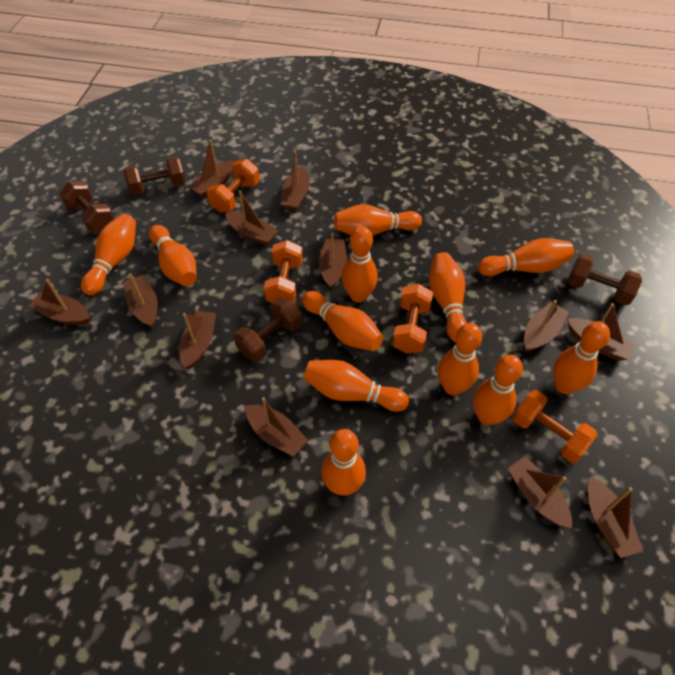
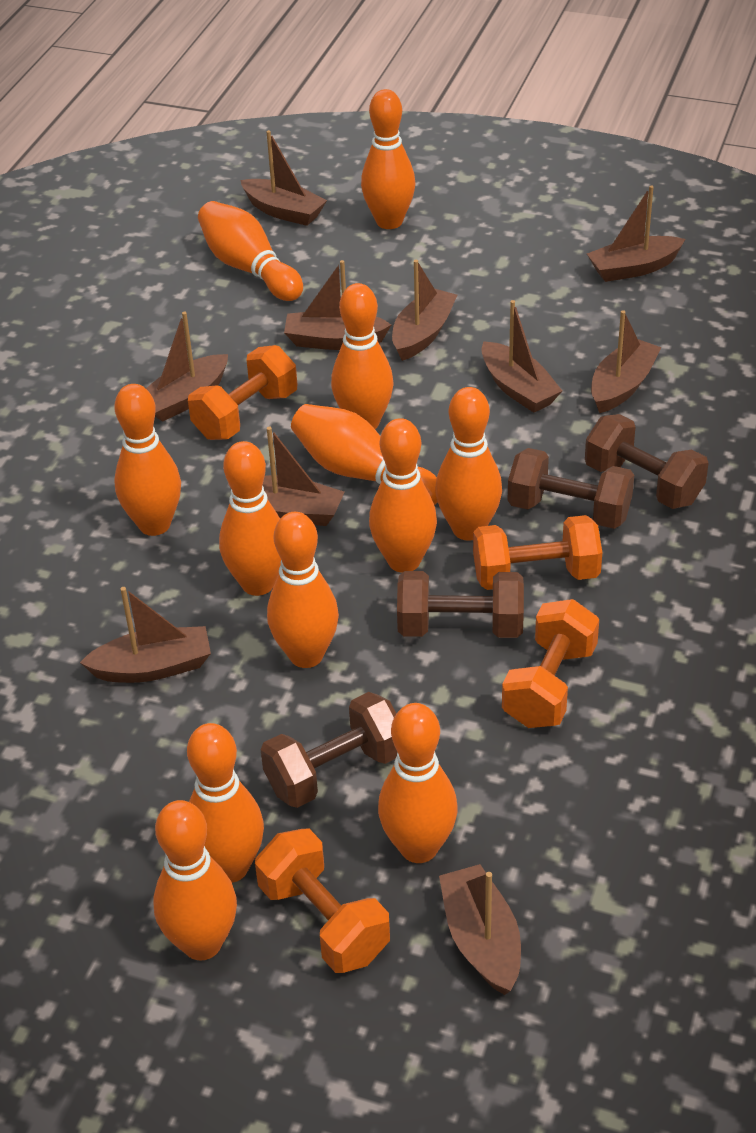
brown boat: [29,279,90,325] [124,273,158,328] [179,310,216,369] [189,140,234,198] [225,191,278,246] [245,397,308,457] [280,150,309,211] [319,233,347,289] [508,457,572,528] [524,300,569,352] [567,303,636,361] [588,477,643,558] = 12 -> [80,587,211,683] [146,312,228,422] [228,427,345,526] [240,130,327,226] [284,260,391,350] [392,260,457,361] [439,864,521,995] [481,300,562,413] [587,185,685,282] [591,310,661,413] = 10

